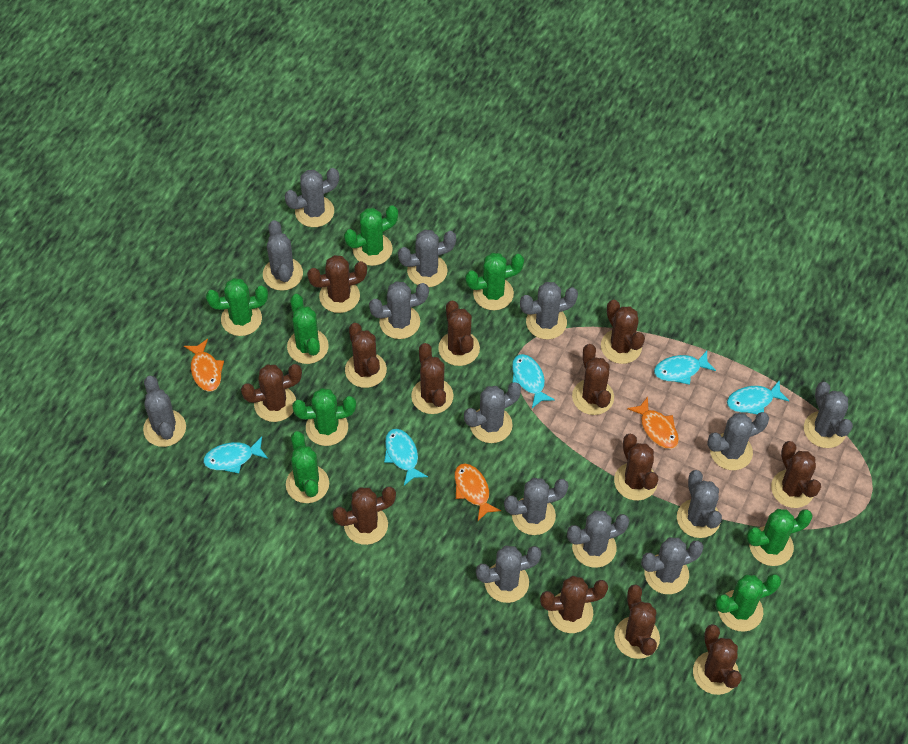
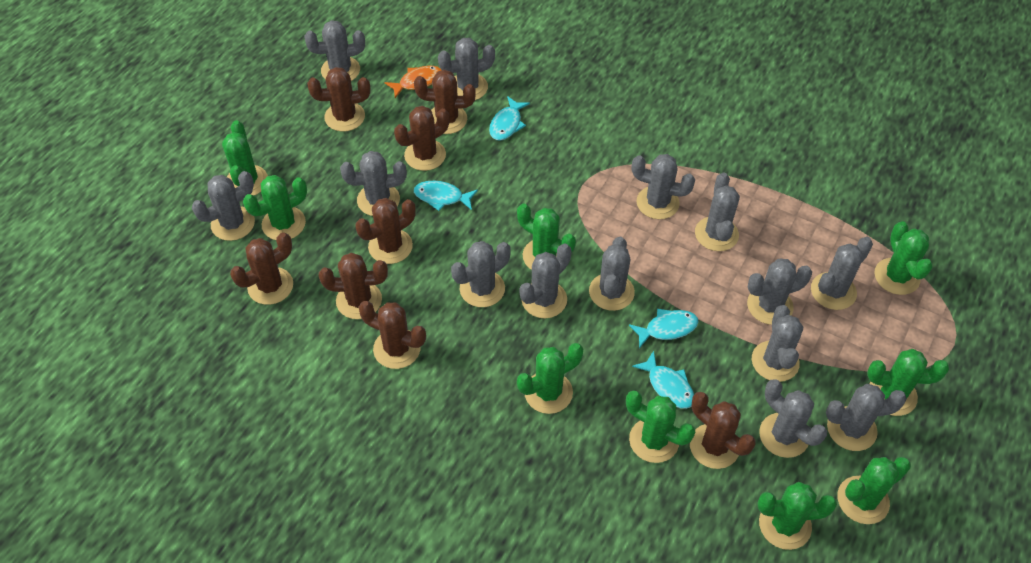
brown cactus: [241,364,302,422] [307,255,367,313] [333,487,396,545] [345,323,387,388] [411,343,454,414] [438,300,480,366] [540,576,608,633] [572,344,614,415] [601,300,645,364] [614,434,658,501] [614,584,660,659] [693,624,742,695] [771,441,821,508] = 13 -> [230,233,293,305] [307,67,371,132] [319,253,388,319] [355,198,416,264] [359,301,426,369] [394,106,449,171] [414,70,476,134] [690,392,756,469] = 8
green cactus: [206,278,268,336] [286,431,329,503] [287,294,329,364] [292,388,356,446] [344,205,398,266] [465,253,524,310] [715,574,781,632] [747,509,813,566] = 8 -> [222,120,268,195] [243,175,307,240] [517,203,576,270] [517,343,584,414] [626,390,695,463] [757,482,837,550] [837,457,911,524] [867,349,949,416] [875,221,932,295] = 9
orange fish: [184,339,224,392] [454,464,501,521] [627,397,679,449] = 3 -> [385,66,442,98] = 1
turquoise fish: [203,437,268,473] [384,429,428,486] [512,354,555,408] [654,351,716,385] [727,380,789,414] = 5 -> [414,181,478,211] [489,96,530,141] [629,309,698,348] [632,351,694,409] = 4

